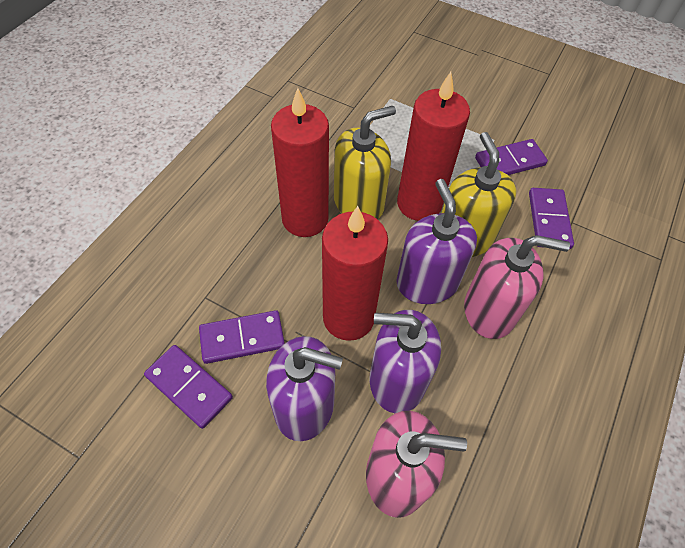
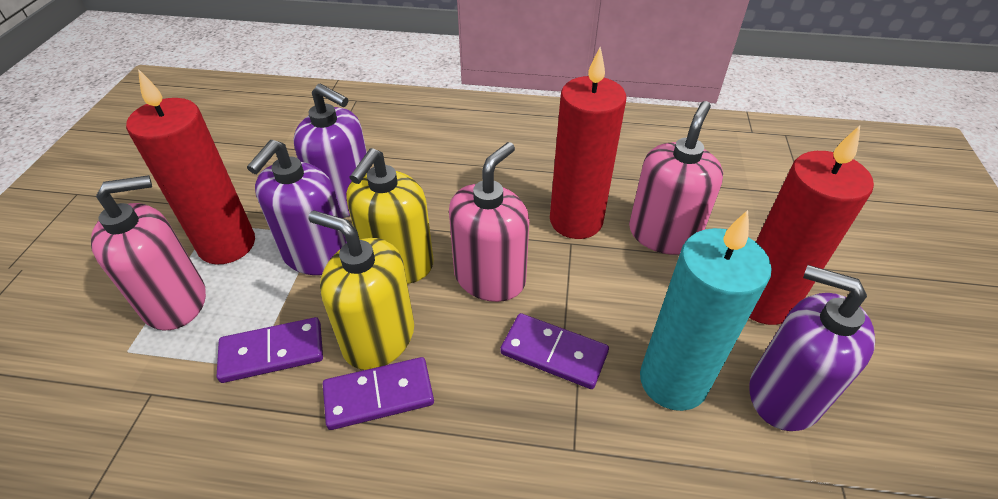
pink soap dispenser: [366,411,467,518] [464,235,570,339] = 2 -> [91,175,206,330] [449,142,529,302] [629,101,723,255] = 3
purple domino: [144,345,233,429] [199,310,285,364] [475,139,548,175] [529,188,574,249] = 4 -> [217,317,323,383] [323,357,434,430] [500,313,609,389] = 3
turquoise candle: none = 0 -> [640,210,771,411] = 1

